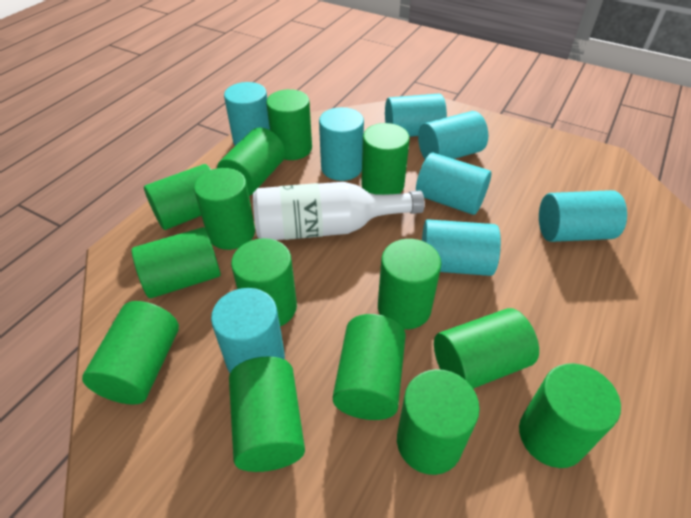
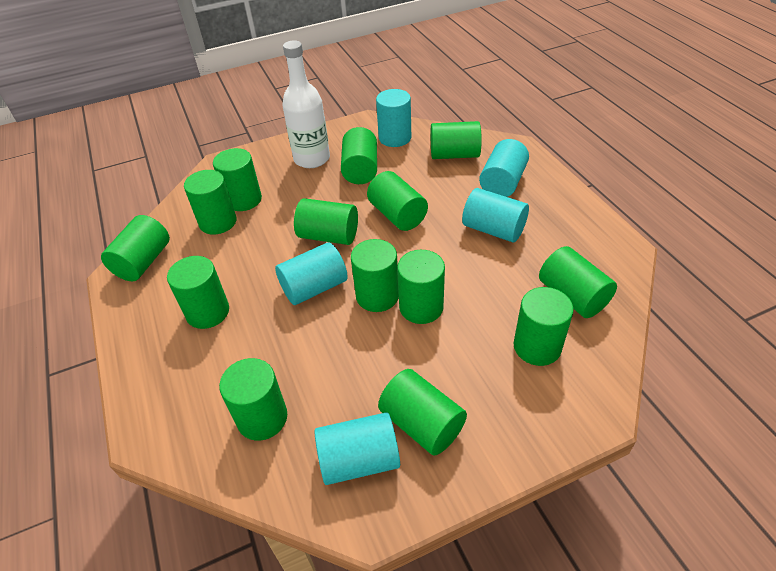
turquoise cylinder: [211,288,285,373] [224,82,270,146] [319,107,364,181] [385,94,447,137] [416,153,491,215] [418,111,488,159] [422,219,501,276] [539,190,627,242] = 8 -> [275,242,348,305] [315,412,400,485] [376,89,411,147] [462,188,529,242] [479,139,529,197] = 5

